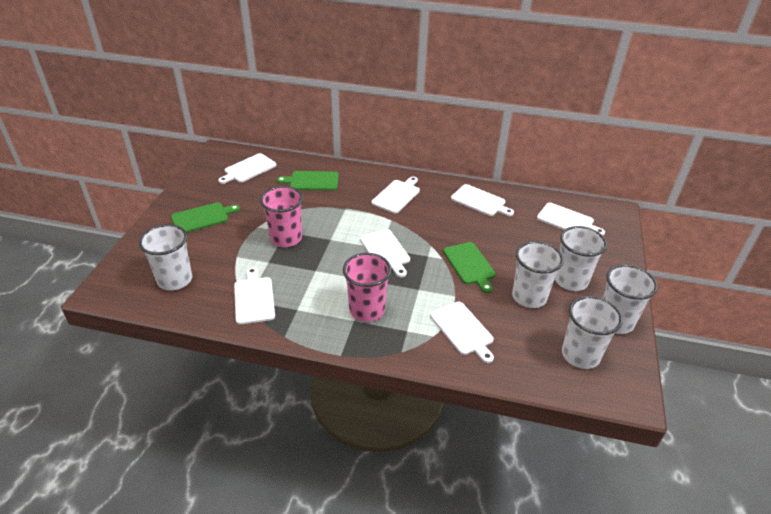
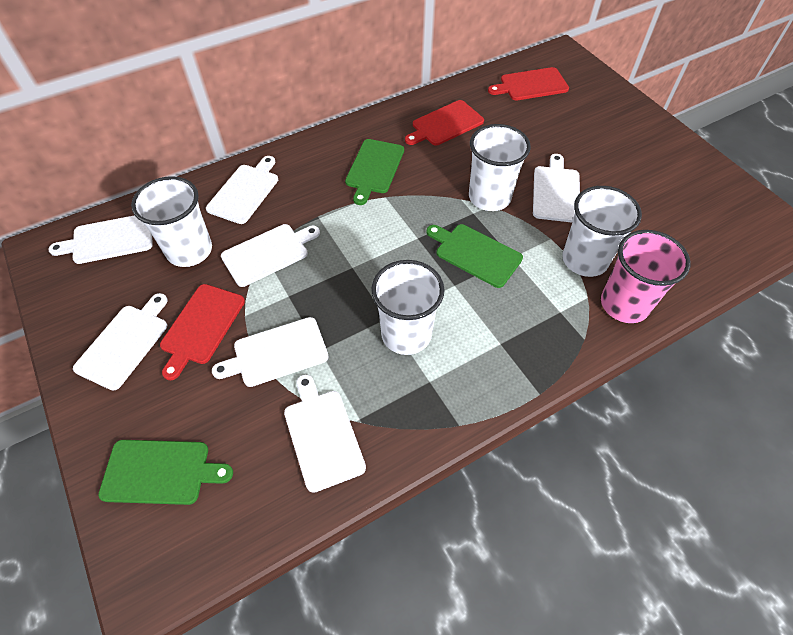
pink cup: [260,186,303,247] [343,253,392,322] = 2 -> [601,230,690,323] = 1
red cutting board: none = 0 -> [160,284,245,380] [405,100,484,146] [488,67,569,100] = 3
white cup: [139,224,192,291] [512,241,564,308] [555,226,607,291] [562,296,623,369] [603,264,658,334] = 5 -> [131,176,212,267] [371,260,445,355] [469,124,531,211] [562,186,642,277] = 4

